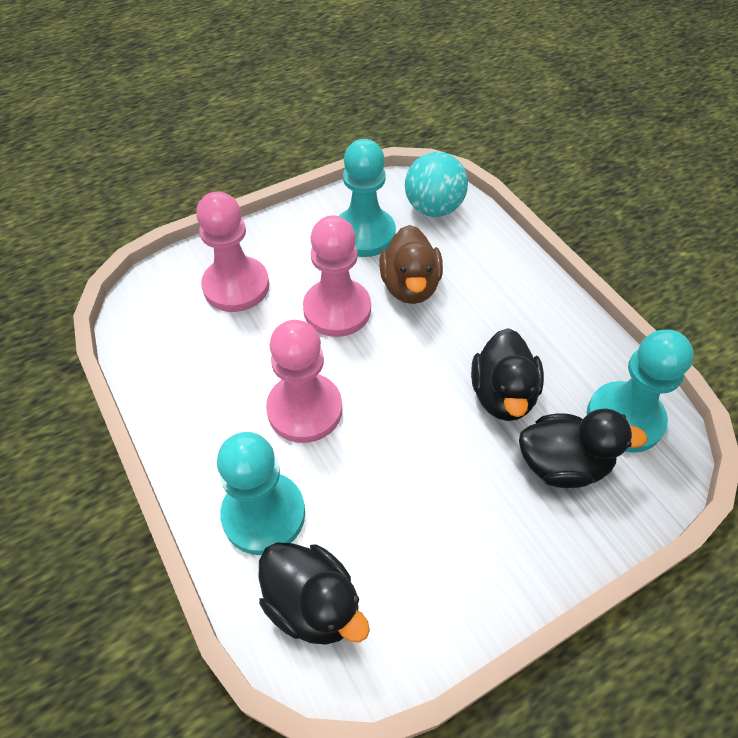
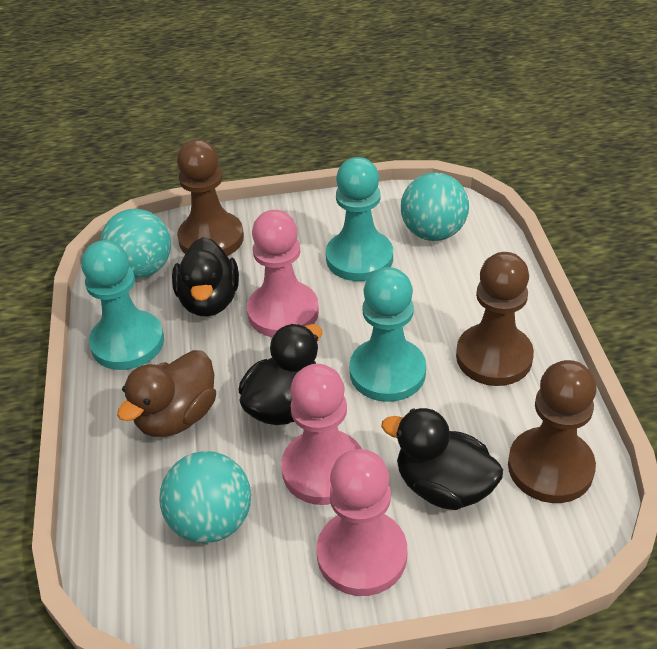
brown pawn: none = 0 -> [177,140,244,256] [456,252,534,386] [508,360,597,503] = 3
turquoise ball: [405,152,468,217] = 1 -> [100,209,171,279] [159,451,251,543] [401,172,469,241] = 3

